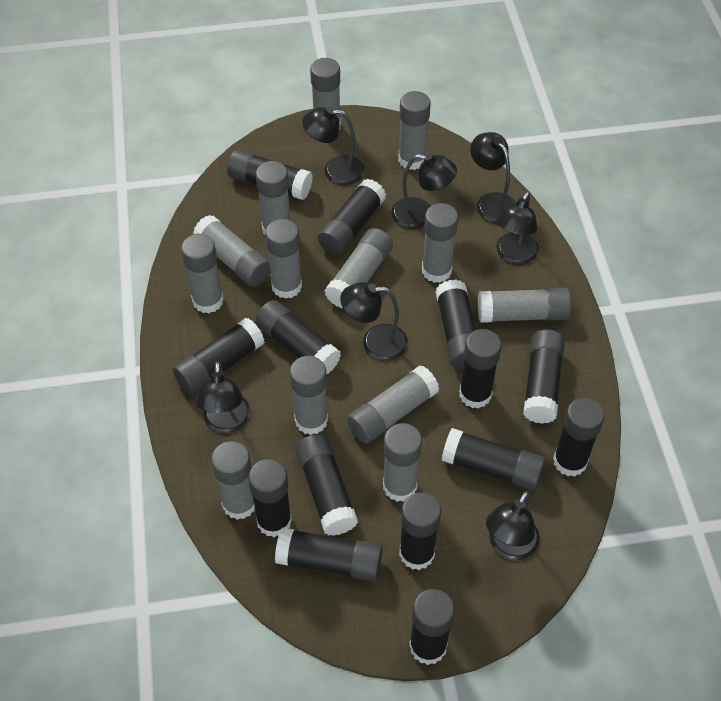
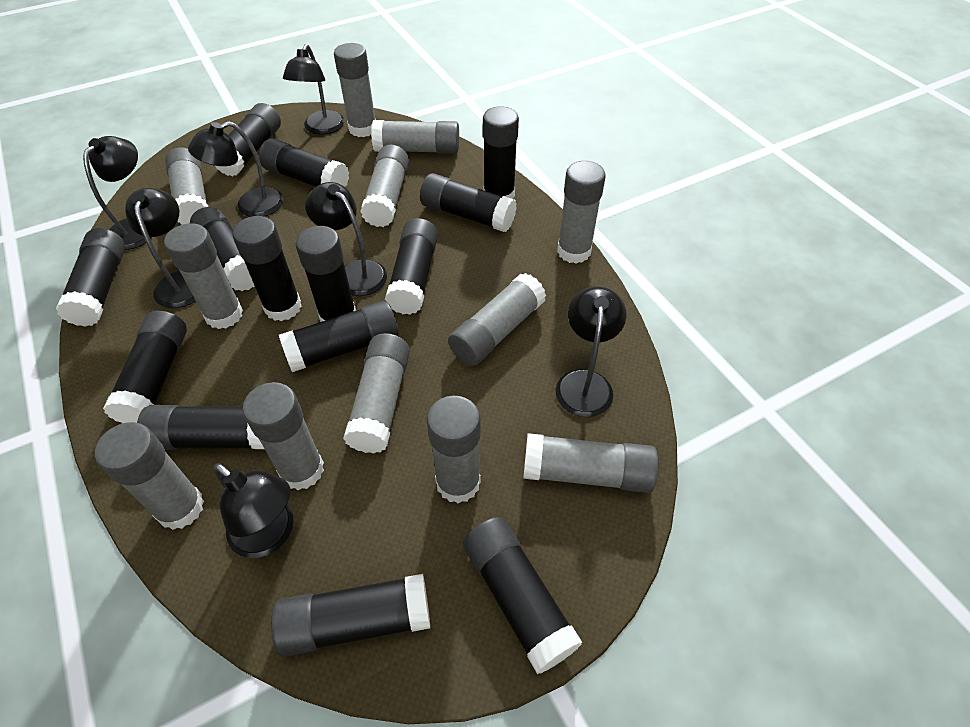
grey glue stick: [181,234,224,313] [193,215,271,287] [211,441,255,520] [256,161,290,234] [265,219,302,299] [290,356,328,435] [310,58,341,130] [325,228,393,309] [347,365,439,444] [383,423,422,502] [398,91,431,170] [422,203,458,283] [478,288,571,323] = 13 -> [95,422,204,530] [164,223,243,329] [165,147,208,225] [243,382,324,490] [334,43,376,137] [343,333,410,453] [360,145,409,227] [371,120,459,154] [427,395,481,504] [448,273,546,366] [523,433,658,493] [557,161,606,264] = 12

